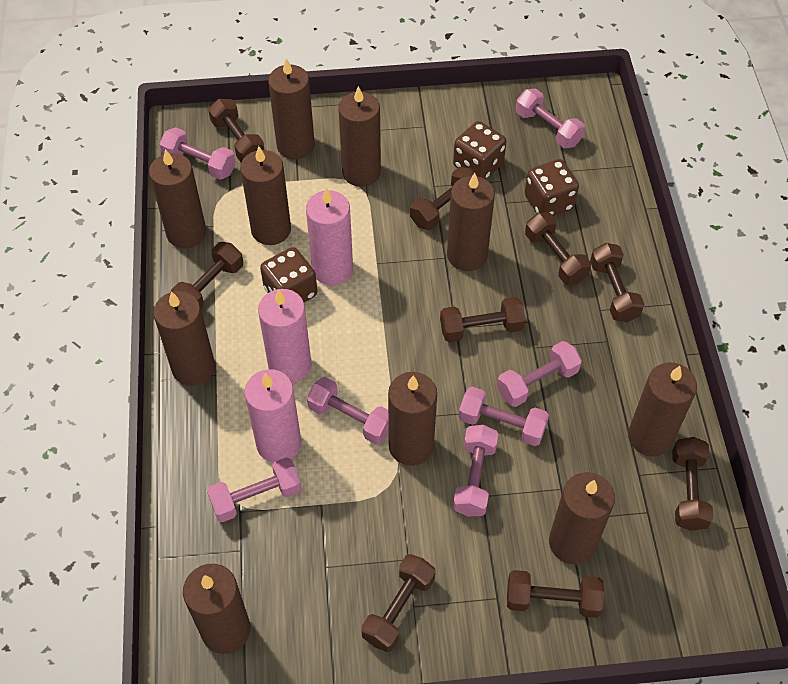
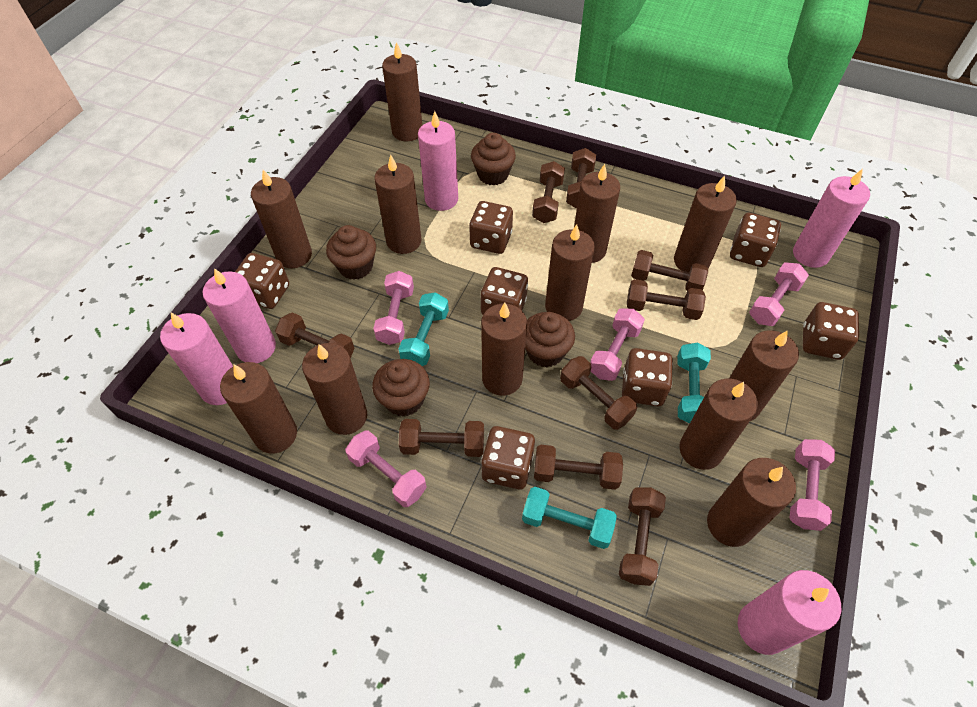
brown candle: [149,149,207,248] [153,291,215,386] [183,564,251,654] [240,146,291,245] [268,58,315,160] [338,86,381,187] [388,372,437,466] [447,173,495,271] [549,472,615,564] [628,362,697,457] = 10 -> [220,362,297,454] [251,170,312,268] [302,343,367,435] [374,155,421,254] [382,42,422,141] [481,302,527,396] [545,224,595,321] [574,164,620,263] [674,176,737,272] [679,378,758,470] [707,458,796,547] [729,330,799,421] = 12
brown cupcake: none = 0 -> [326,225,376,280] [372,359,430,417] [471,133,516,186] [525,312,575,368] = 4
brown dice: [260,247,317,302] [453,121,506,179] [525,159,579,216] = 3 -> [235,253,289,309] [469,201,513,254] [481,267,528,315] [481,426,535,489] [622,348,673,407] [730,213,781,267] [803,302,859,360] = 7
pink candle: [244,369,301,463] [258,289,312,383] [306,188,353,286] = 3 -> [160,313,233,405] [203,268,276,363] [418,111,458,211] [738,570,841,655] [793,169,870,268] = 5
pink dumbbell: [159,127,236,180] [207,457,301,522] [307,377,389,444] [453,425,498,517] [459,387,549,446] [497,341,582,407] [516,88,585,148] = 7 -> [345,430,427,507] [373,271,414,345] [590,308,645,381] [749,263,809,326] [789,439,835,531] = 5
turquoise dumbbell: none = 0 -> [398,292,449,366] [522,487,617,549] [677,343,711,423] = 3

